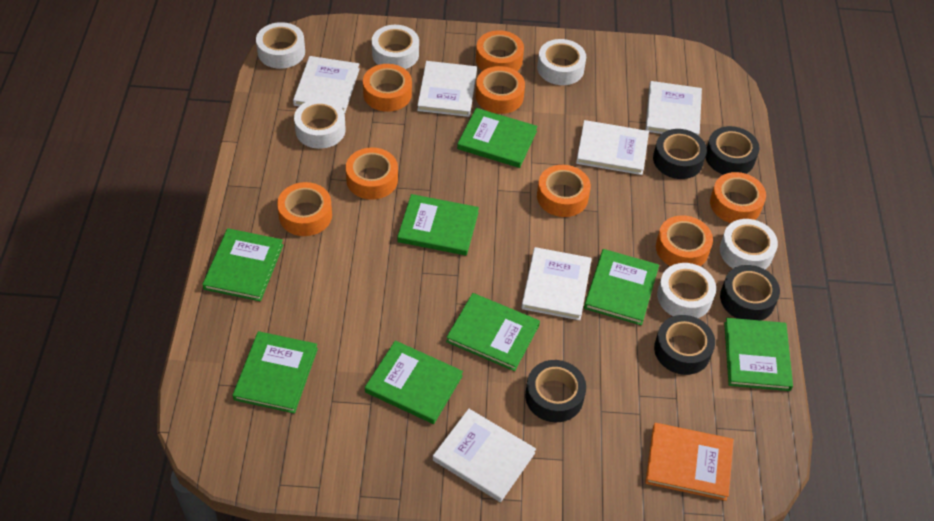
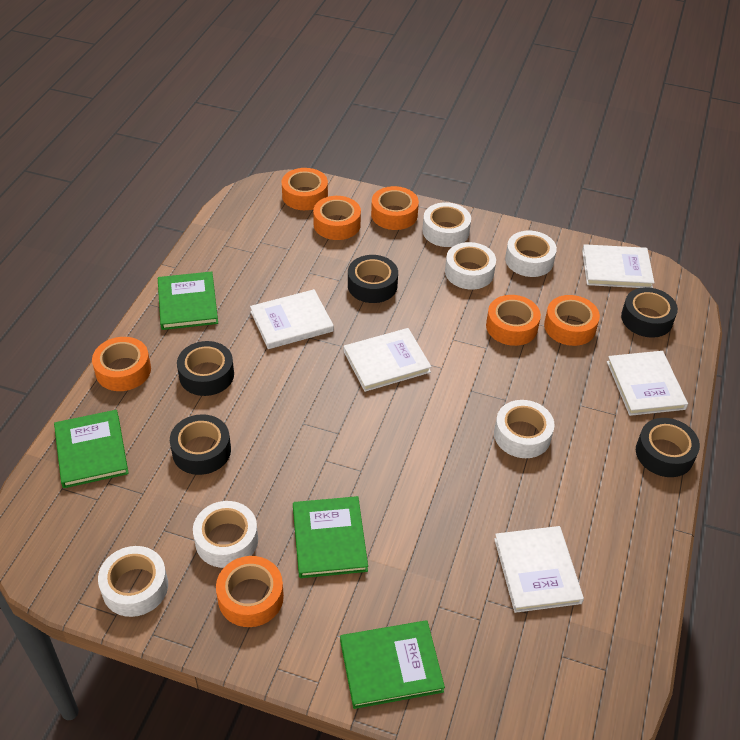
green book: [202,228,283,301] [232,331,318,414] [365,340,463,424] [397,194,479,256] [446,293,540,371] [457,108,538,168] [584,249,659,325] [724,318,793,391] = 8 -> [54,410,129,488] [158,271,218,330] [293,496,368,578] [340,620,445,709] = 4
orange book: [645,423,734,501] = 1 -> none = 0
orange tape: [277,182,332,236] [346,147,398,200] [363,64,412,112] [476,30,524,71] [476,66,525,114] [537,165,591,217] [656,215,713,266] [710,172,766,223] = 8 -> [92,337,151,391] [216,556,284,627] [282,168,328,210] [313,196,361,240] [371,186,419,230] [486,295,541,346] [544,295,600,346] = 7
white book: [293,56,360,114] [417,61,477,117] [433,409,536,502] [521,247,592,320] [576,120,649,175] [645,81,702,135] = 6 -> [250,289,334,349] [344,328,431,392] [494,526,584,613] [582,244,654,288] [607,351,688,416] = 5

